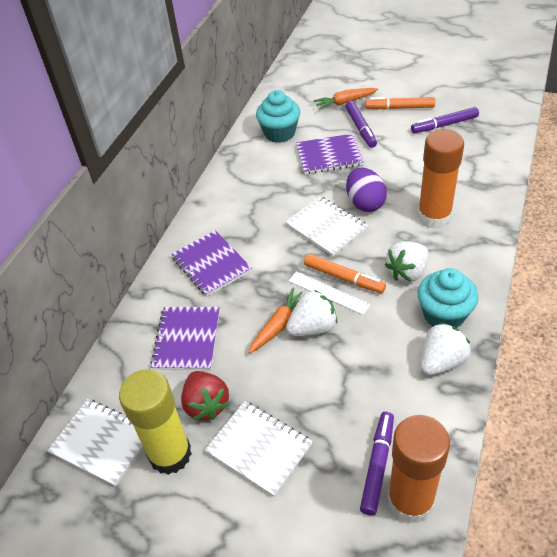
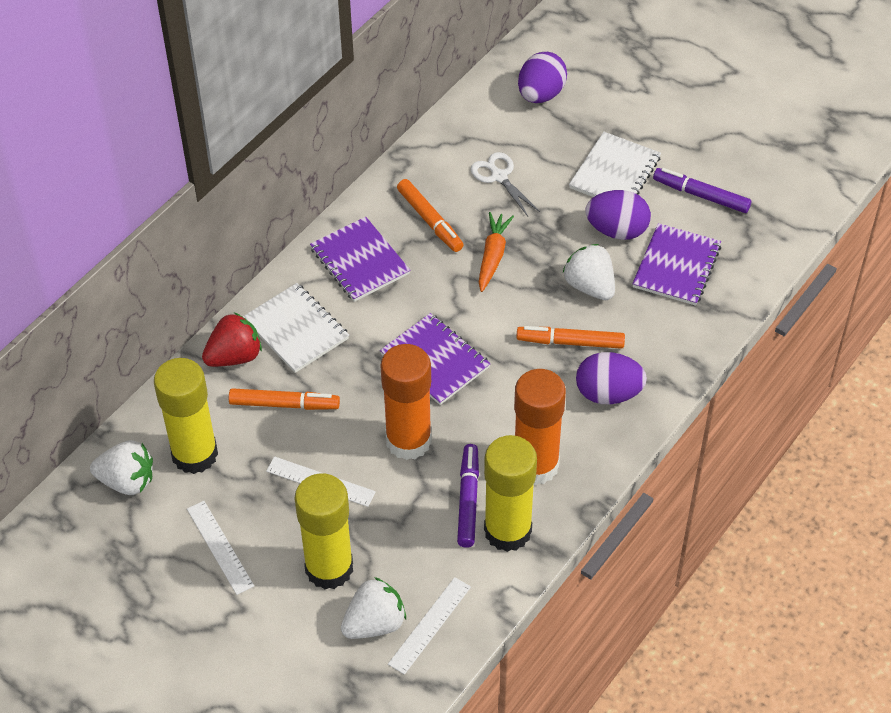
orange carrot: [249,288,303,354] [313,88,378,110] = 2 -> [479,212,514,292] = 1
orange marker: [304,254,386,293] [365,97,435,110] = 2 -> [229,388,340,410] [397,179,464,252] [516,326,625,349] = 3
purple egg: [346,168,387,212] = 1 -> [518,52,567,103] [576,352,647,404] [586,190,651,240] = 3
purple marker: [345,101,377,148] [360,412,394,516] [411,107,479,133] = 3 -> [457,444,479,548] [653,168,751,213] = 2
turquoise cupcake: [256,90,300,143] [418,268,478,328] = 2 -> none = 0
white notebook: [47,399,143,487] [205,401,313,497] [285,196,368,256] = 3 -> [243,283,349,373] [569,132,661,197] = 2
white ruler: [289,271,371,315] = 1 -> [187,501,254,595] [266,456,376,507] [388,577,471,675] = 3
white scissors: none = 0 -> [471,152,540,216] = 1
yellow glue stick: [119,369,192,475] = 1 -> [154,358,218,474] [295,473,353,590] [484,435,537,552] = 3

